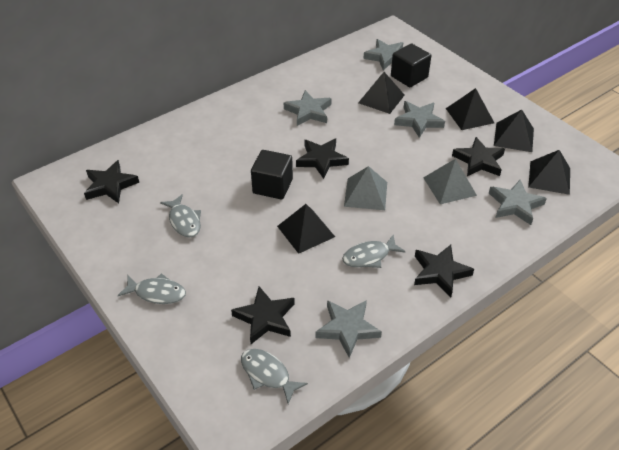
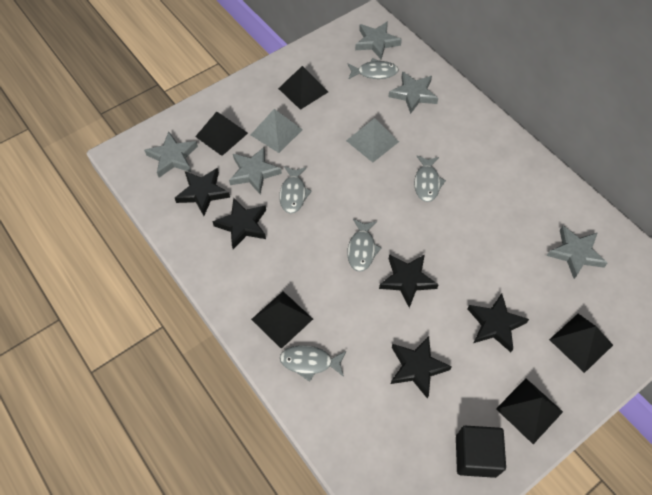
black cube: [251,150,293,199] [391,43,431,87] = 2 -> [456,426,506,478] = 1
grey fish: [118,273,186,304] [160,194,201,237] [241,349,308,404] [342,235,406,268] = 4 -> [279,166,312,214] [280,345,346,382] [347,58,399,80] [347,219,381,272] [414,155,446,202] = 5

